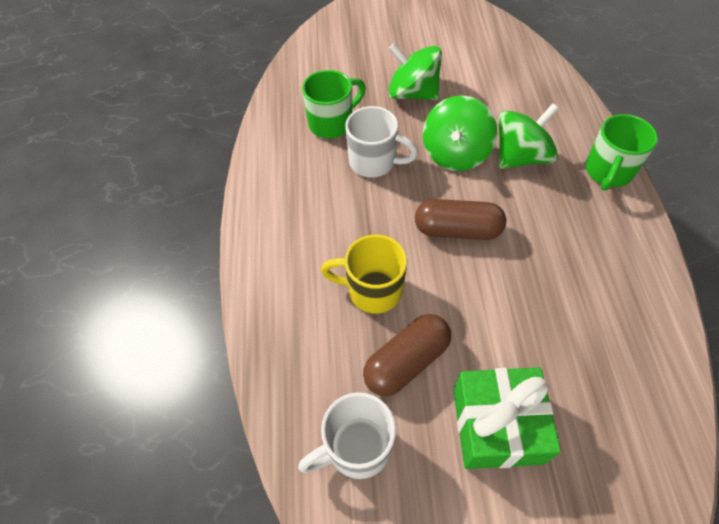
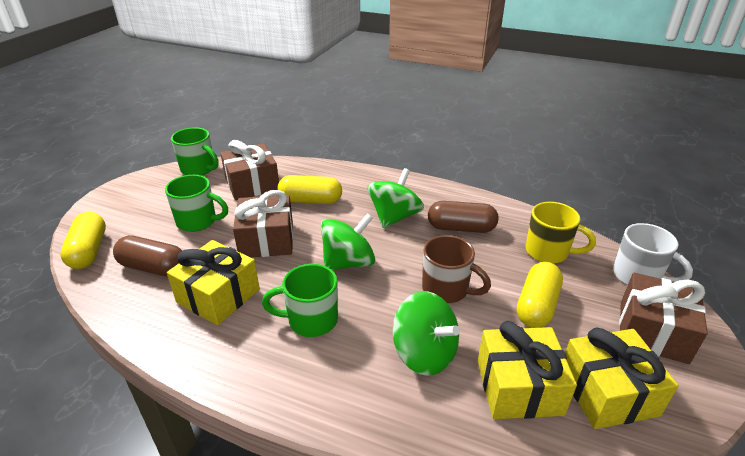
brown gift: none = 0 -> [220,140,279,200] [233,190,293,257] [619,273,708,364] = 3
brown mug: none = 0 -> [422,235,491,303] = 1
green gift: [453,367,561,469] = 1 -> none = 0
green mug: [302,70,366,139] [585,114,658,191] = 2 -> [165,175,228,232] [171,128,219,176] [262,264,338,337] = 3
white mug: [298,392,396,479] [345,106,418,177] = 2 -> [613,223,693,285] = 1
yellow capsule: none = 0 -> [60,212,106,269] [277,175,342,204] [517,262,563,328] = 3
yellow gift: none = 0 -> [167,240,260,325] [478,321,577,419] [565,328,679,429] = 3

